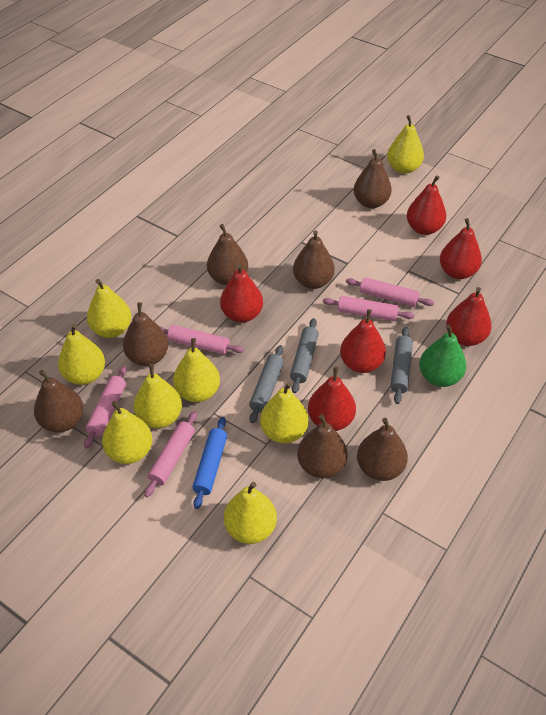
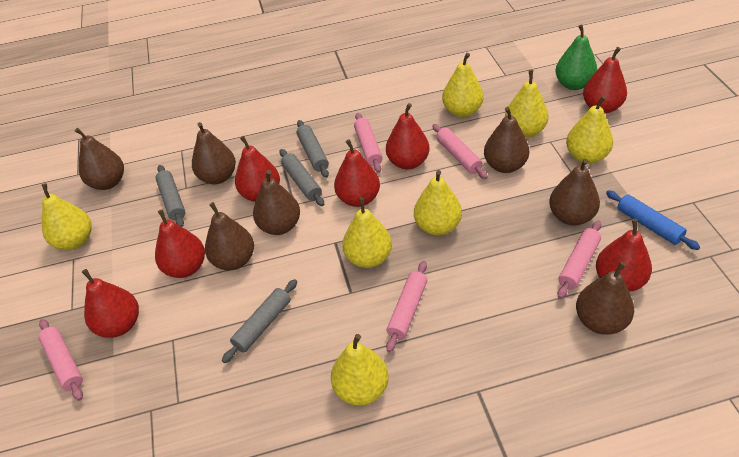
grey rolling pin: [249,345,284,423] [290,318,319,393] [390,327,413,404] = 3 -> [156,165,185,227] [222,279,297,363] [280,149,324,206] [297,120,329,178] = 4
red pear: [220,264,263,323] [308,367,356,431] [340,309,386,373] [407,175,446,235] [440,218,482,279] [446,287,492,346] = 6 -> [82,269,139,338] [155,210,205,278] [235,136,280,202] [334,139,380,207] [386,103,429,170] [583,47,627,114] [596,219,652,292] = 7
yellow pear: [58,324,105,385] [87,279,132,338] [102,401,153,464] [134,364,182,428] [173,338,220,402] [224,482,277,544] [260,382,309,443] [387,115,424,174] = 8 -> [42,184,92,250] [331,334,389,406] [342,198,392,268] [414,170,462,235] [442,53,484,117] [505,70,549,138] [566,96,613,164] = 7

